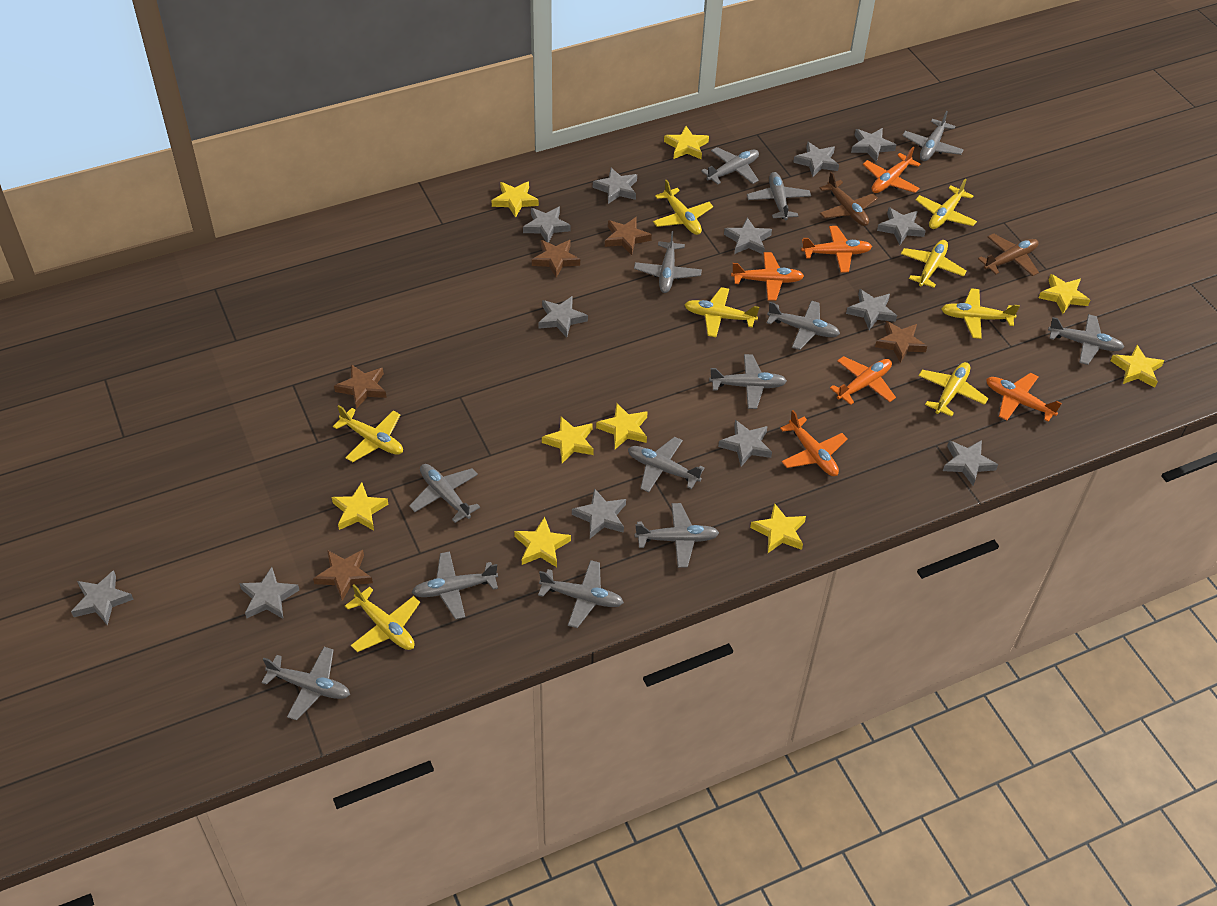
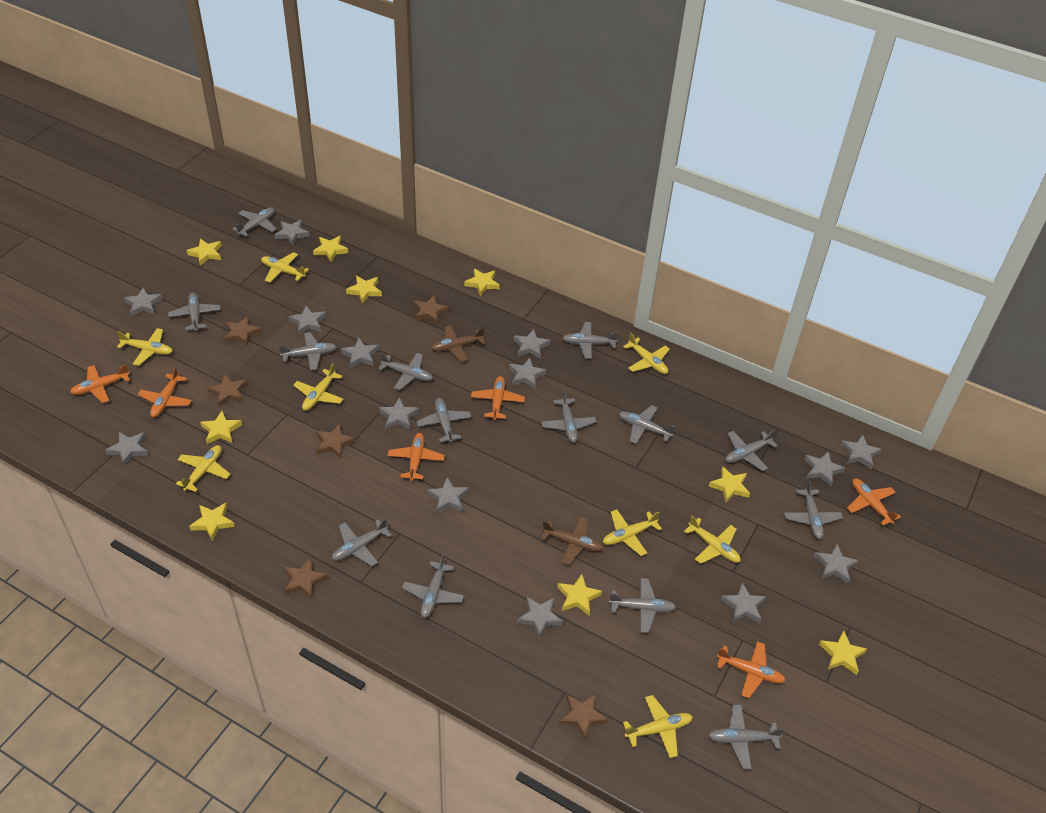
brown star: [313,550,373,601] [334,364,387,409] [532,240,580,278] [605,217,652,255] [875,321,927,363] = 5 -> [207,375,247,407] [224,316,262,346] [284,558,328,599] [316,424,356,458] [414,295,449,324] [559,694,608,740] = 6
grey plane: [261,647,350,720] [409,464,480,523] [412,551,498,620] [538,560,624,628] [628,437,705,492] [634,231,702,293] [635,503,719,568] [701,147,759,184] [709,354,787,409] [747,172,811,221] [767,300,840,350] [902,111,964,161] [1048,314,1124,365] = 13 -> [168,293,221,331] [232,207,276,237] [279,332,337,370] [332,518,392,566] [378,353,433,390] [402,554,464,618] [417,398,471,443] [542,390,596,443] [563,322,619,359] [609,578,676,633] [619,405,675,444] [708,705,784,769] [725,430,778,471] [784,481,843,539] = 14
grey star: [71,570,134,626] [239,567,299,619] [523,207,571,243] [538,296,588,338] [572,488,626,538] [593,168,637,204] [718,420,772,467] [724,217,772,255] [793,142,839,177] [846,289,897,330] [851,128,896,162] [877,207,926,245] [943,440,998,486] = 13 -> [105,432,148,466] [124,287,163,316] [274,220,310,245] [289,306,326,335] [341,338,379,368] [379,397,419,430] [427,477,469,513] [509,358,546,389] [513,329,550,359] [517,597,563,639] [721,583,766,623] [804,451,845,486] [814,544,859,584] [840,435,882,469] = 14

